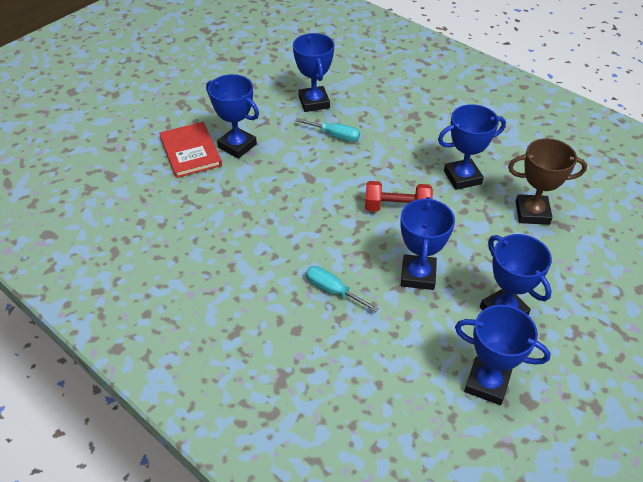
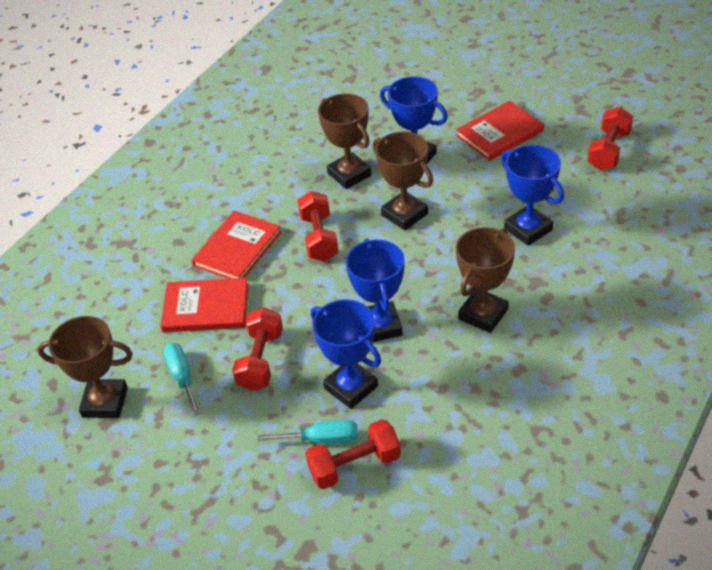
blue trophy: [206,74,259,159] [293,33,334,112] [400,197,455,290] [438,104,506,190] [455,305,551,405] [480,234,552,316] = 6 -> [311,299,381,409] [346,239,405,342] [380,76,448,163] [501,145,564,246] = 4
brown trophy: [508,138,587,225] = 1 -> [37,316,133,418] [318,94,372,189] [373,131,433,230] [456,227,515,333] = 4
red book: [159,122,222,178] = 1 -> [160,278,248,332] [191,211,281,279] [456,101,544,161] = 3
red dumbbell: [365,181,433,212] = 1 -> [232,307,283,391] [297,191,339,262] [305,419,401,489] [587,107,633,171] = 4

